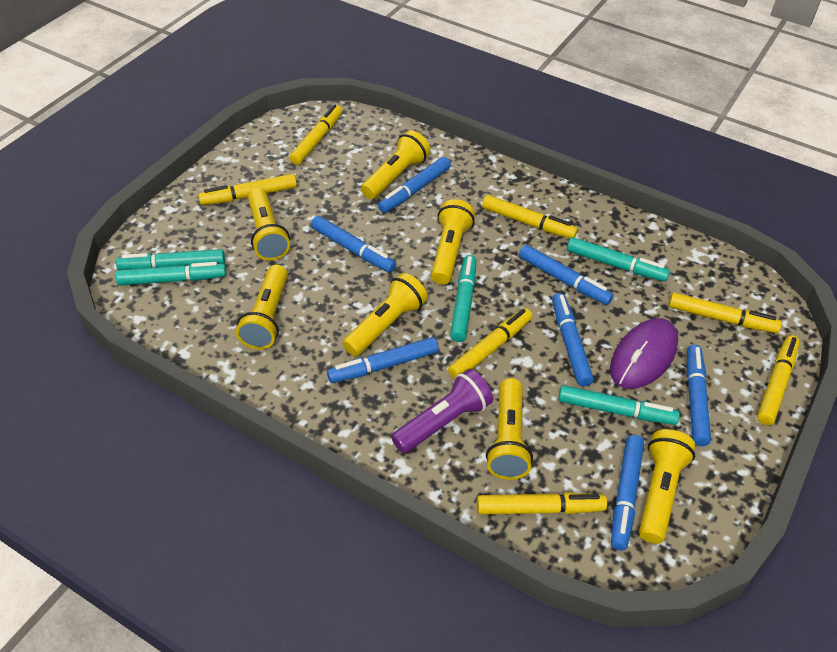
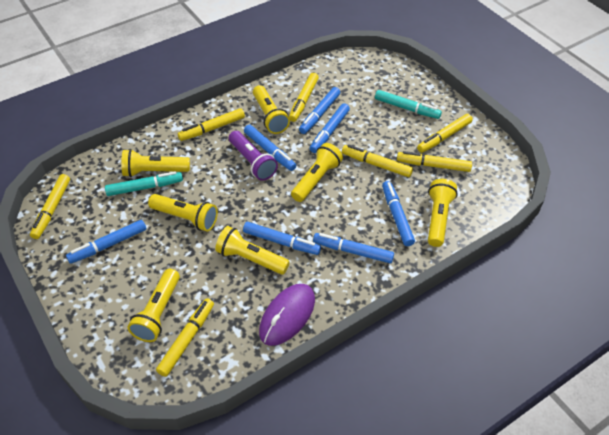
turquoise marker: [116,249,225,270] [116,262,226,286] [450,255,476,342] [558,385,680,425] [567,237,670,282] = 5 -> [105,171,183,196] [375,90,442,119] = 2

